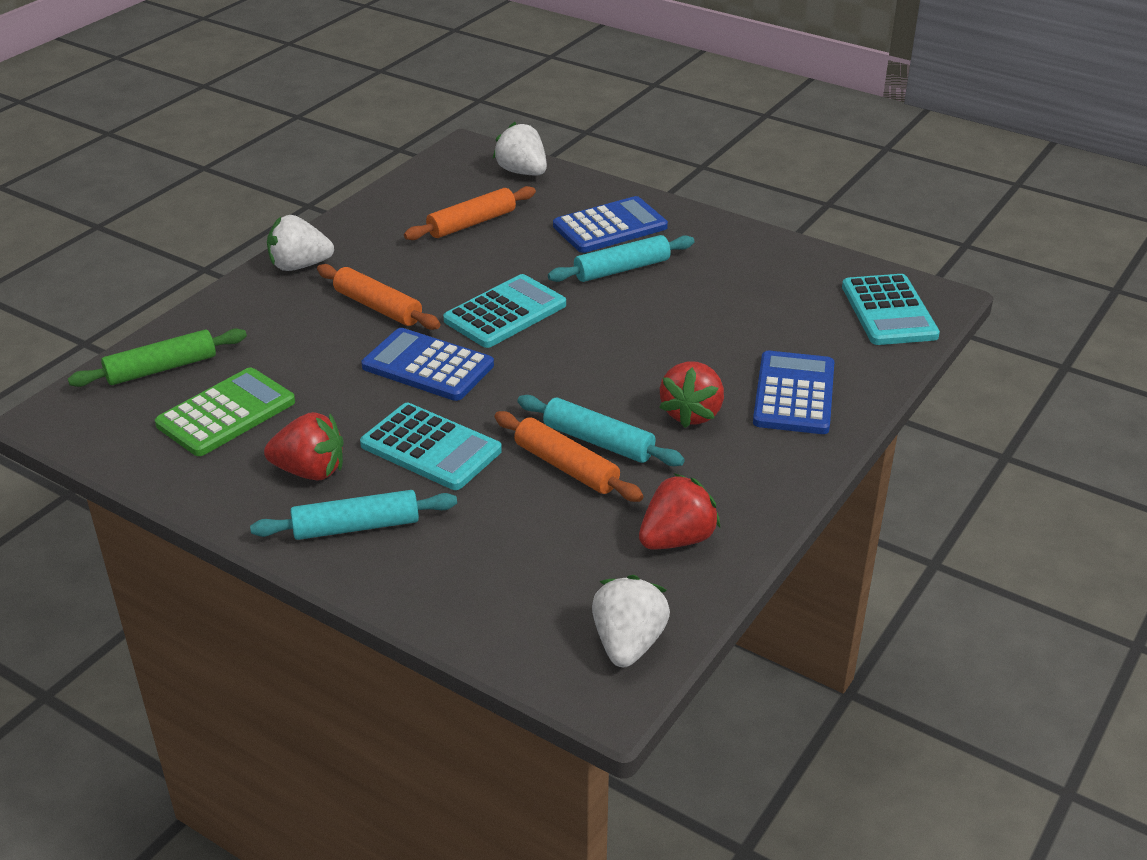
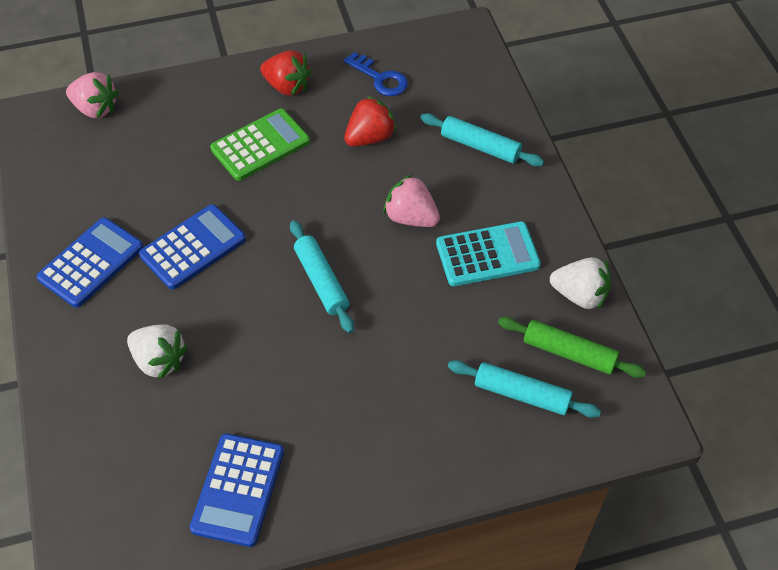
blue key: none = 0 -> [344,52,408,96] = 1
orange rolling pin: [317,264,441,330] [404,186,536,240] [494,411,644,502] = 3 -> none = 0
pink strawberry: none = 0 -> [66,72,119,118] [383,175,440,227] = 2
red strawberry: [264,412,344,481] [639,473,720,549] [659,361,724,428] = 3 -> [260,50,312,96] [344,96,397,147] = 2
turquoise calculator: [360,403,502,490] [443,274,566,348] [842,274,940,345] = 3 -> [436,221,541,286] = 1
white strawberry: [267,215,334,271] [493,122,547,176] [592,575,670,667] = 3 -> [127,324,188,380] [550,257,611,310] = 2

